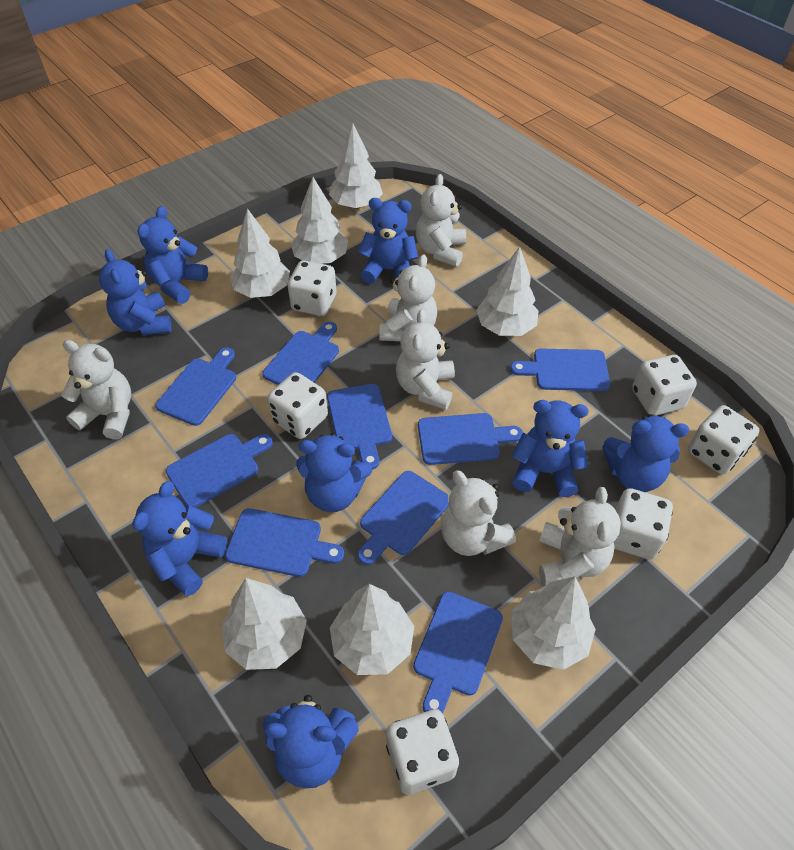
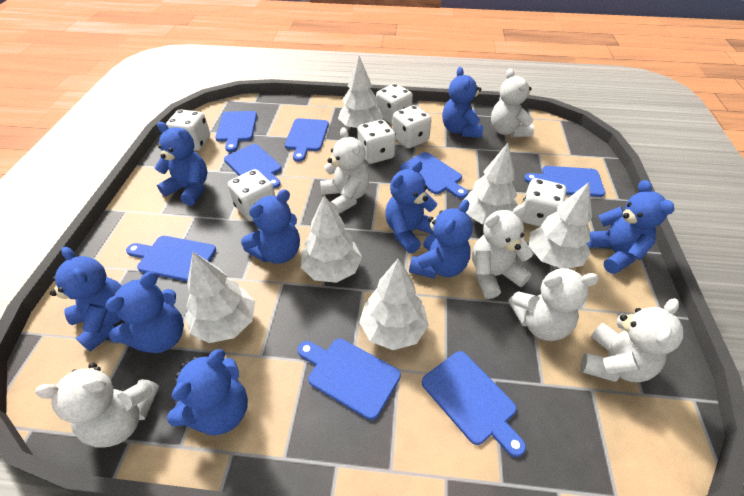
blue cutting board: [155,347,236,426] [166,434,273,508] [225,508,344,577] [262,322,339,385] [327,384,392,470] [358,471,449,565] [413,592,503,714] [418,413,523,465] [510,349,610,391] = 9 -> [126,236,216,282] [215,111,257,152] [224,144,282,189] [285,118,329,162] [297,339,401,420] [400,152,468,199] [422,351,526,457] [524,166,605,197] = 8
blue teddy bear: [99,249,171,335] [133,481,227,596] [138,206,208,304] [263,695,358,789] [296,433,372,512] [358,198,418,284] [512,400,589,497] [602,414,690,492] = 8 -> [50,247,122,352] [105,272,184,353] [155,122,208,206] [167,349,248,436] [241,189,300,264] [385,160,438,253] [409,200,473,279] [442,67,483,138] [587,180,674,274] = 9
white tree: [222,578,307,670] [230,208,290,298] [291,177,348,264] [329,123,383,209] [330,584,414,675] [476,246,539,336] [511,577,596,670] = 7 -> [186,252,255,343] [301,195,362,283] [338,56,383,129] [359,258,429,350] [464,143,518,225] [529,182,592,269] = 6

